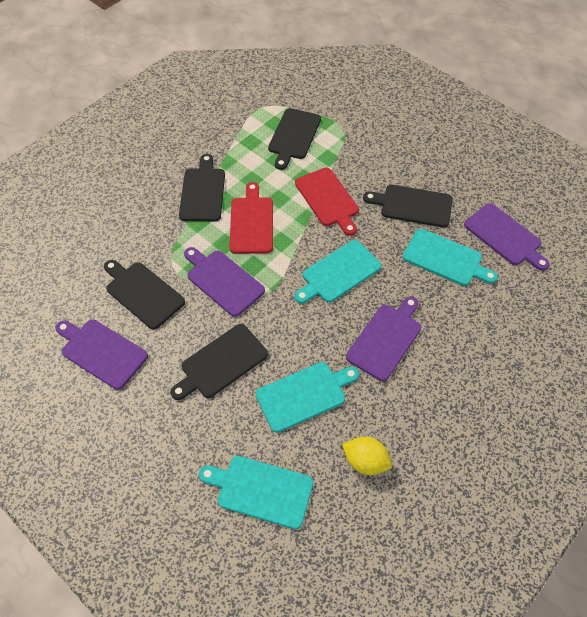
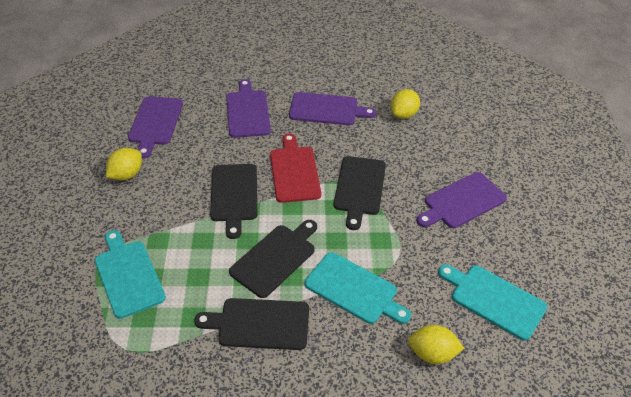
black cutting board: [104,260,185,329] [170,324,268,400] [179,154,225,221] [268,108,321,170] [363,185,453,227] = 5 -> [194,298,309,350] [210,164,257,239] [229,220,317,298] [334,156,386,230] = 4
red cutting board: [230,182,273,254] [295,168,359,236] = 2 -> [270,133,321,203] = 1
turquoise cutting board: [199,456,313,529] [256,362,359,433] [294,240,382,304] [403,229,498,286] = 4 -> [95,230,166,319] [305,252,411,324] [438,264,547,341] = 3
yellow lemon: [342,437,392,475] = 1 -> [106,148,142,180] [390,89,420,119] [408,325,464,364] = 3

